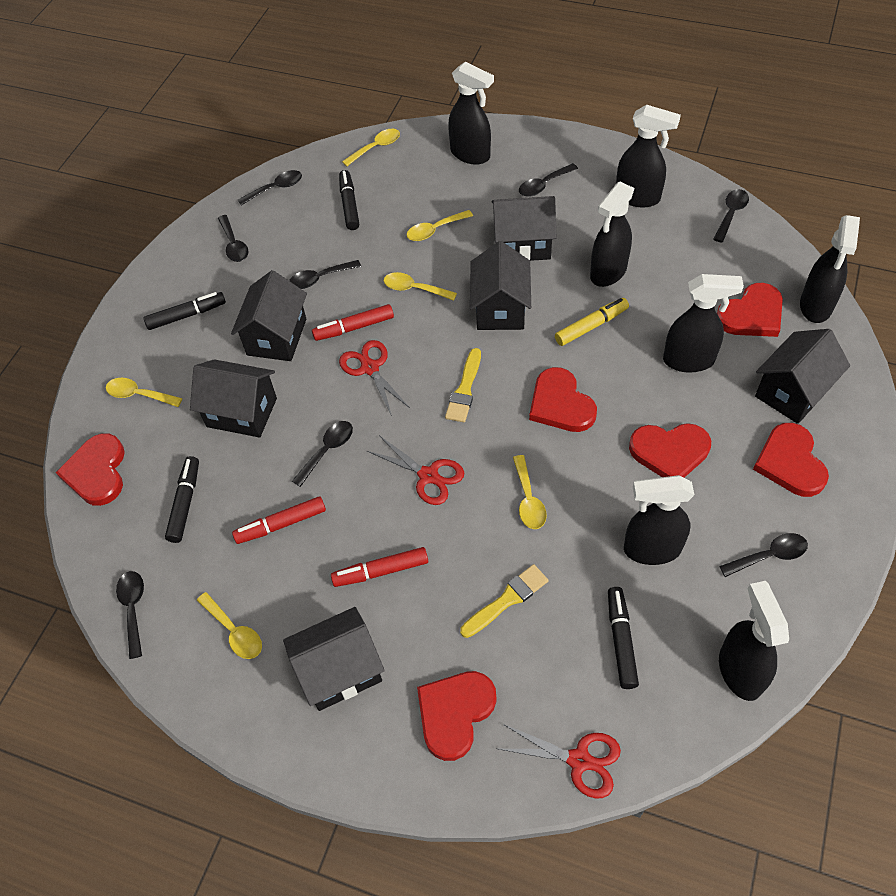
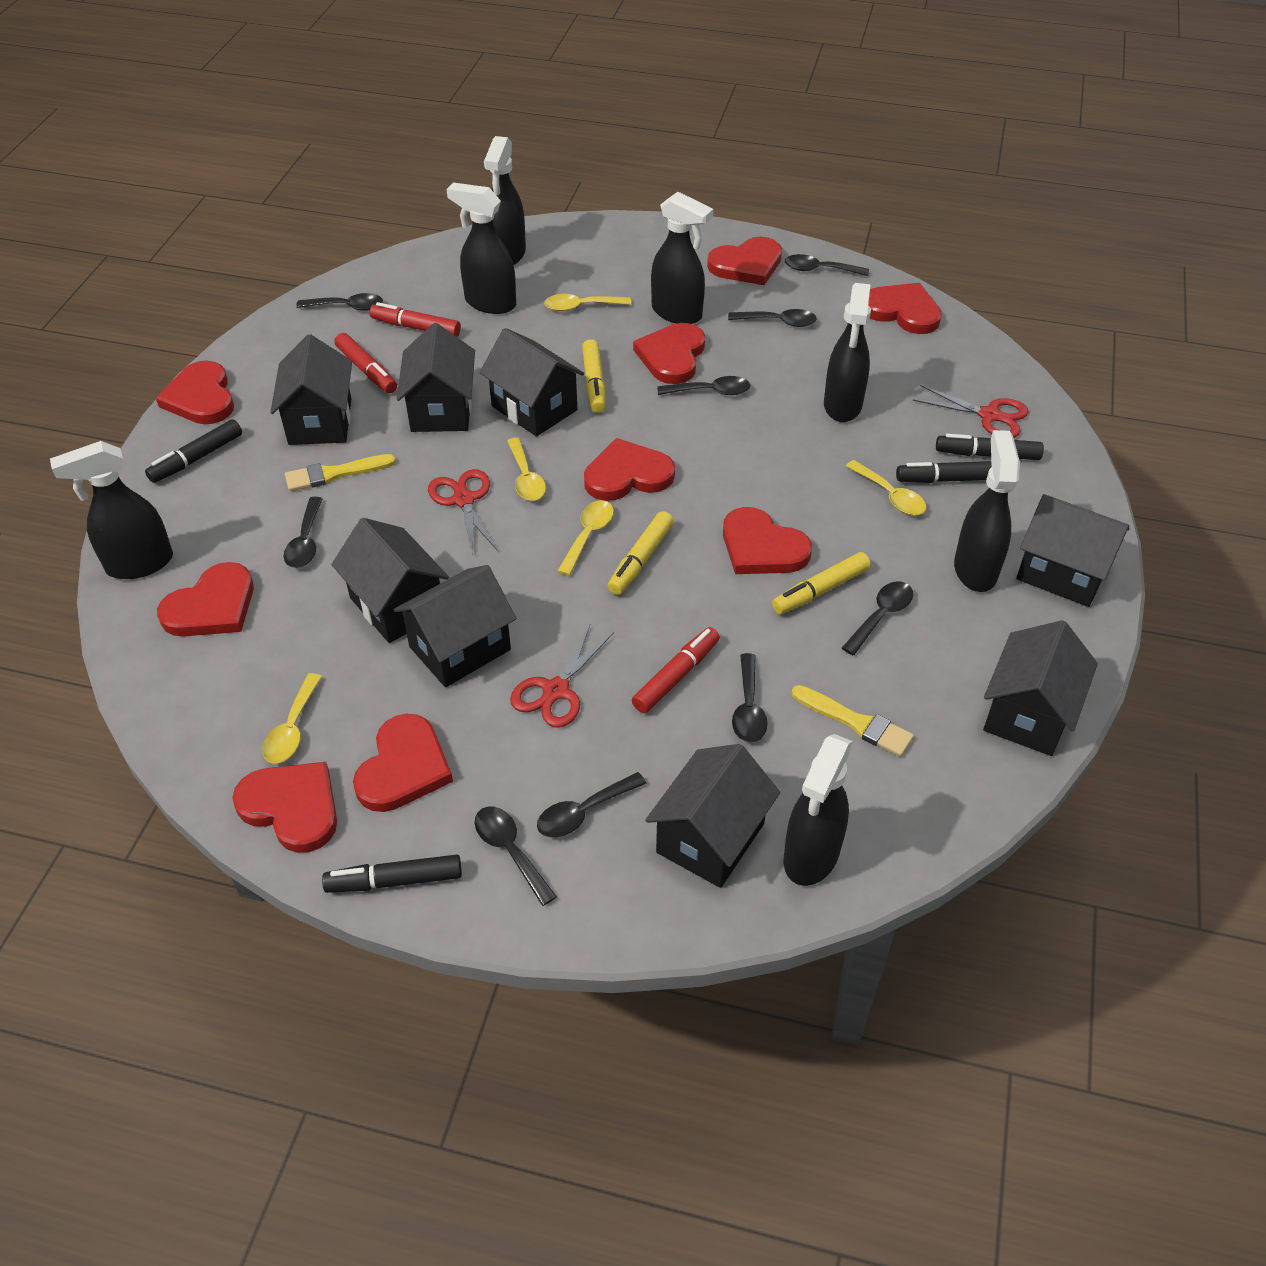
black house: [190,359,277,438] [231,270,307,361] [283,607,385,711] [470,241,531,330] [492,196,557,261] [755,329,850,424] = 6 -> [270,334,352,445] [331,518,449,643] [393,565,516,687] [397,323,475,432] [479,328,584,437] [645,744,780,888] [983,620,1098,756] [1016,494,1129,607] = 8
black spoon: [116,571,144,659] [218,215,248,262] [238,170,302,206] [289,260,361,289] [292,421,353,487] [519,163,578,197] [713,189,749,243] [719,533,808,577] = 8 -> [284,497,323,568] [296,293,383,311] [475,807,557,906] [537,772,646,837] [657,376,750,395] [728,309,817,327] [732,653,767,742] [785,254,869,276] [842,581,913,655] = 9
red heart: [56,433,125,506] [417,671,497,761] [529,367,597,432] [629,423,711,478] [717,283,783,337] [753,423,829,497] = 6 -> [156,360,234,424] [157,562,254,637] [232,762,337,853] [353,714,453,812] [584,438,675,501] [633,323,705,384] [707,237,782,285] [723,507,812,574] [868,283,942,334] = 9
yellow marker: [555,298,629,346] = 1 -> [582,339,606,413] [608,511,674,595] [772,552,870,614] = 3
yellow spoon: [106,378,182,407] [197,592,262,659] [342,129,400,166] [384,272,457,301] [407,210,473,241] [513,455,547,529] = 6 -> [262,673,322,763] [507,438,546,501] [544,294,631,311] [558,500,614,576] [846,460,926,515] = 5

